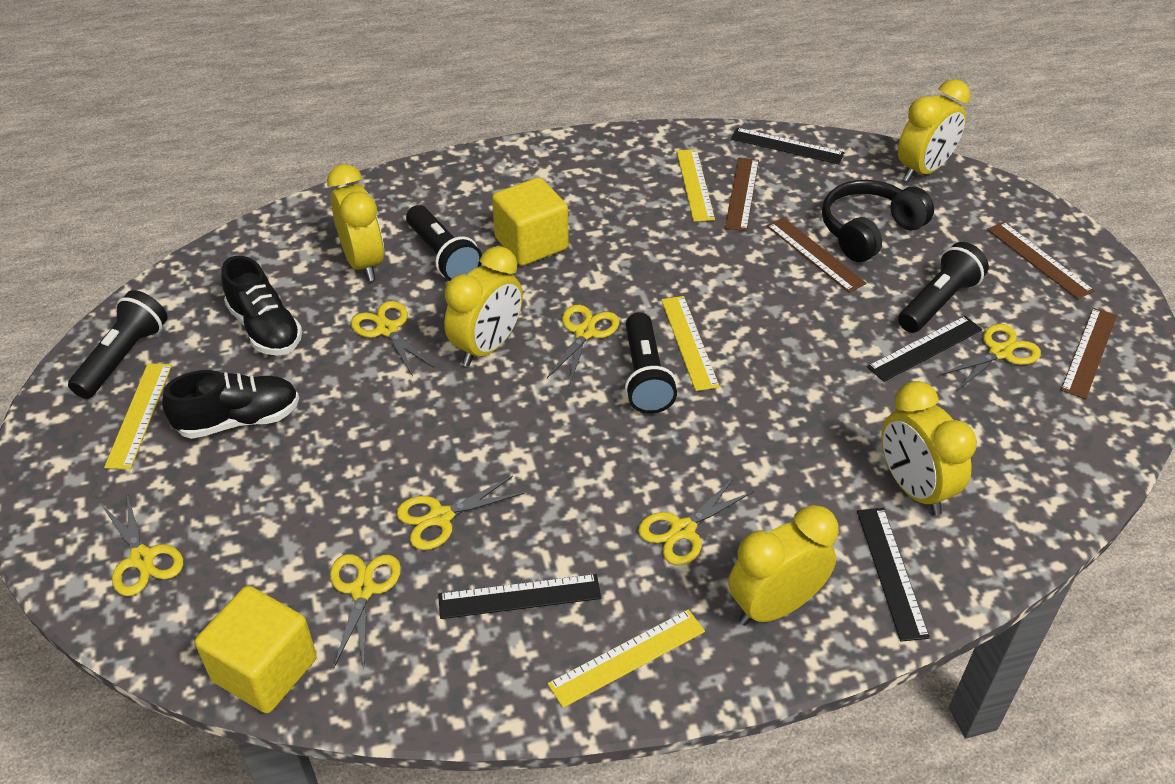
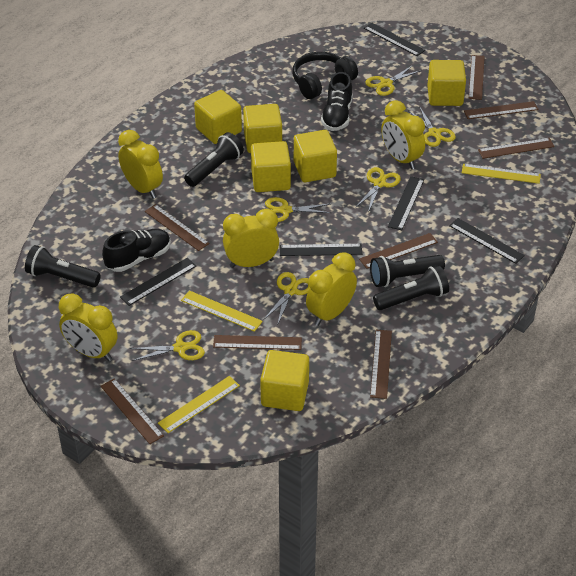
black ruler: [438,574,601,619] [731,128,844,164] [857,508,930,642] [867,316,982,382] = 4 -> [120,258,196,306] [279,244,362,256] [364,23,425,56] [388,176,424,231] [449,218,525,264] = 5
brown ruler: [725,157,759,231] [767,218,866,293] [987,222,1095,299] [1061,308,1117,399] = 4 -> [101,378,164,444] [145,204,210,251] [213,335,302,350] [359,233,438,269] [370,330,392,399] [464,101,539,119] [469,55,485,100] [478,138,555,159] = 8
yellow cube: [195,586,317,713] [492,177,569,266] = 2 -> [194,90,242,144] [243,104,282,153] [251,141,291,192] [260,350,309,411] [294,130,337,182] [427,60,466,106] = 6
yellow ruler: [104,363,172,469] [547,609,705,708] [661,296,720,391] [677,149,715,222] = 4 -> [158,376,240,433] [181,290,263,332] [462,164,541,184] = 3
yellow scissors: [101,493,183,596] [330,554,401,667] [351,301,434,376] [396,476,524,550] [547,305,619,384] [638,477,754,565] [939,324,1041,391] = 7 -> [130,330,205,361] [264,272,310,323] [265,197,331,222] [355,167,401,212] [365,65,422,96] [409,106,456,147] = 6

